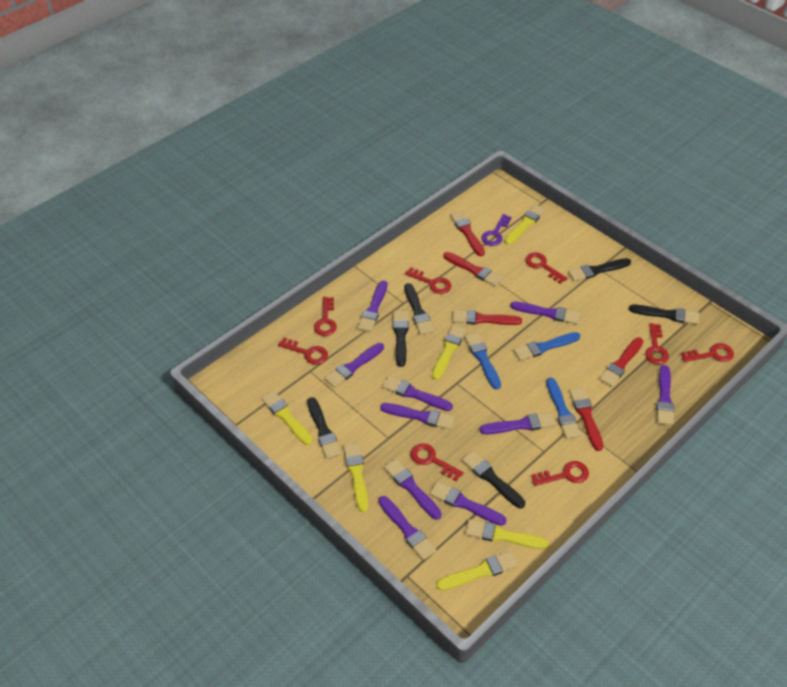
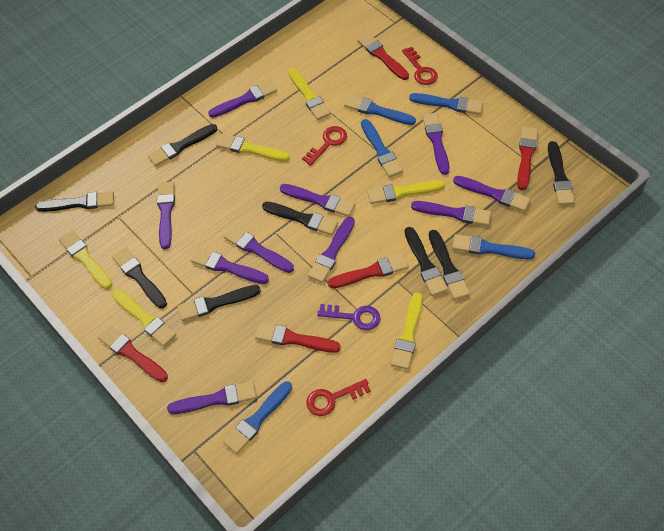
black brush: [307,397,342,459] [393,311,409,367] [404,283,434,335] [462,451,525,508] [568,258,631,281] [629,304,700,325] = 6 -> [35,191,114,212] [112,247,167,308] [148,124,217,166] [177,285,261,321] [262,201,338,235] [405,227,448,296] [429,230,470,300] [548,141,575,205] = 8
blue brush: [465,332,501,390] [514,332,580,361] [546,378,581,439] = 3 -> [223,381,292,454] [344,94,416,125] [361,119,403,177] [409,93,483,115] [452,234,535,259] = 5
red key: [278,337,328,365] [314,297,336,336] [405,267,451,294] [411,443,464,481] [525,252,568,284] [531,461,589,486] [645,323,669,364] [681,343,734,362] = 8 -> [302,126,347,166] [306,379,371,416] [402,47,438,85] = 3

